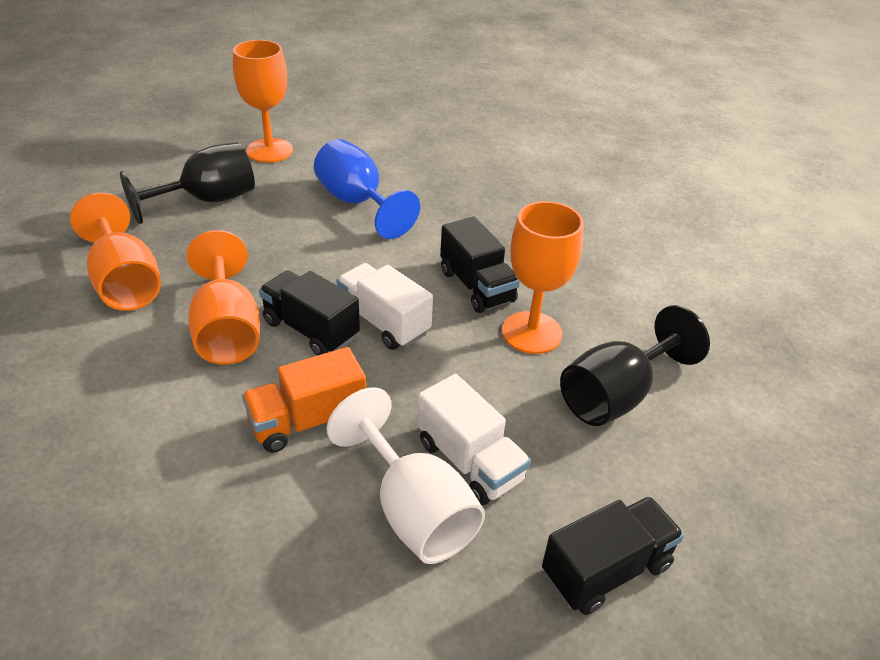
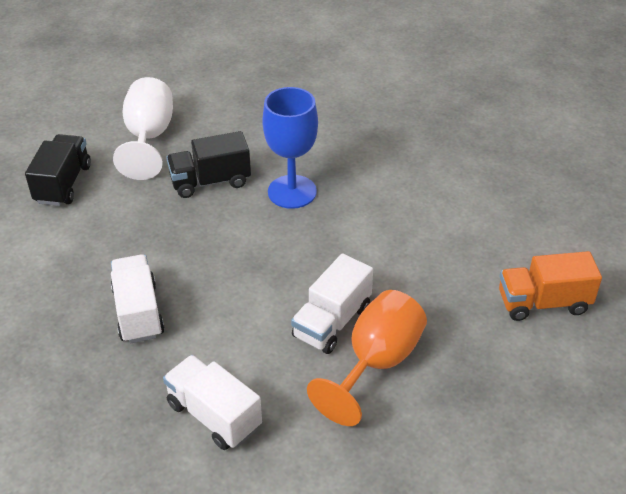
black goblet: [120,142,255,224] [560,305,710,426] = 2 -> none = 0
black truck: [259,270,360,356] [440,217,520,313] [542,496,684,615] = 3 -> [25,134,91,206] [166,131,251,198] = 2
orange goblet: [70,192,161,311] [187,230,260,365] [233,40,293,163] [502,201,584,354] = 4 -> [307,290,427,426] = 1
white truck: [336,263,433,350] [418,374,531,505] = 2 -> [111,254,164,343] [163,355,262,450] [291,253,373,354] = 3

